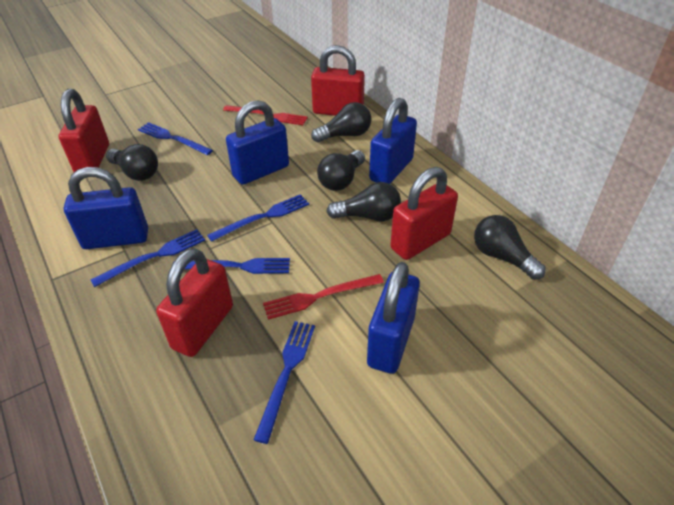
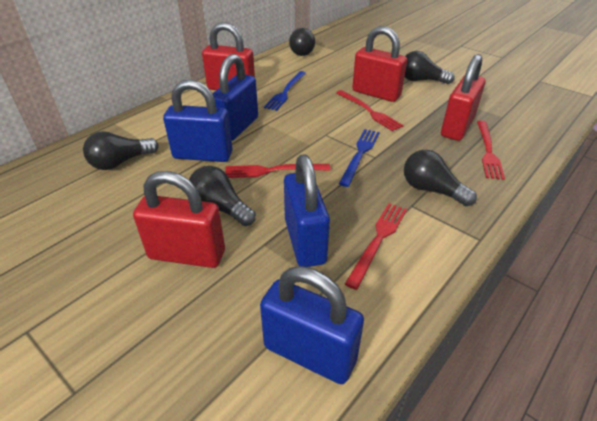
blue fork: [91,229,205,287] [138,122,213,155] [173,258,290,274] [207,194,309,242] [254,321,315,444] = 5 -> [264,71,306,111] [339,129,380,187] = 2
red fork: [223,105,308,125] [263,274,384,320] = 2 -> [225,164,331,178] [336,90,404,131] [345,203,407,290] [477,121,505,180] = 4

